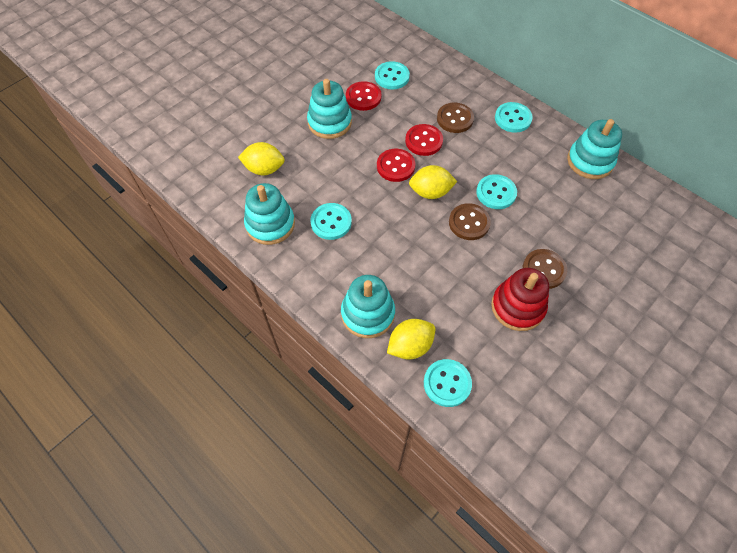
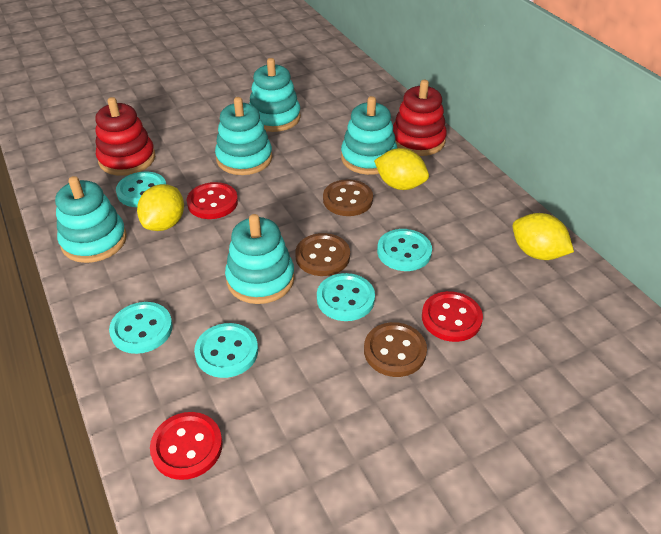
red stacking toy: [491,268,549,331] = 1 -> [95,97,155,176] [393,80,447,156] = 2
turquoise stacking toy: [244,183,295,245] [307,79,352,139] [341,275,395,338] [567,119,622,179] = 4 -> [55,176,127,263] [215,97,272,175] [225,214,295,304] [249,58,301,132] [341,96,397,175] = 5

